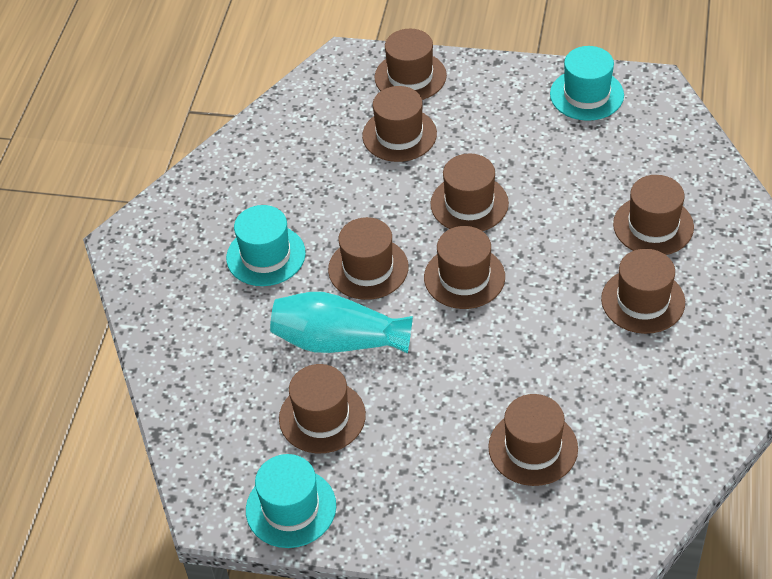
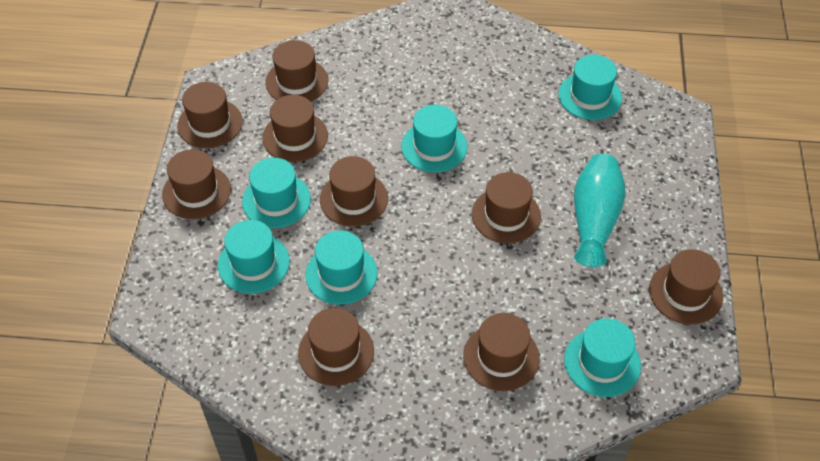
turquoise hat: [226,205,306,286] [246,454,336,548] [550,46,624,121] = 3 -> [218,220,290,294] [242,158,311,228] [305,230,378,305] [401,105,467,172] [558,55,622,120] [564,318,641,397] = 6

